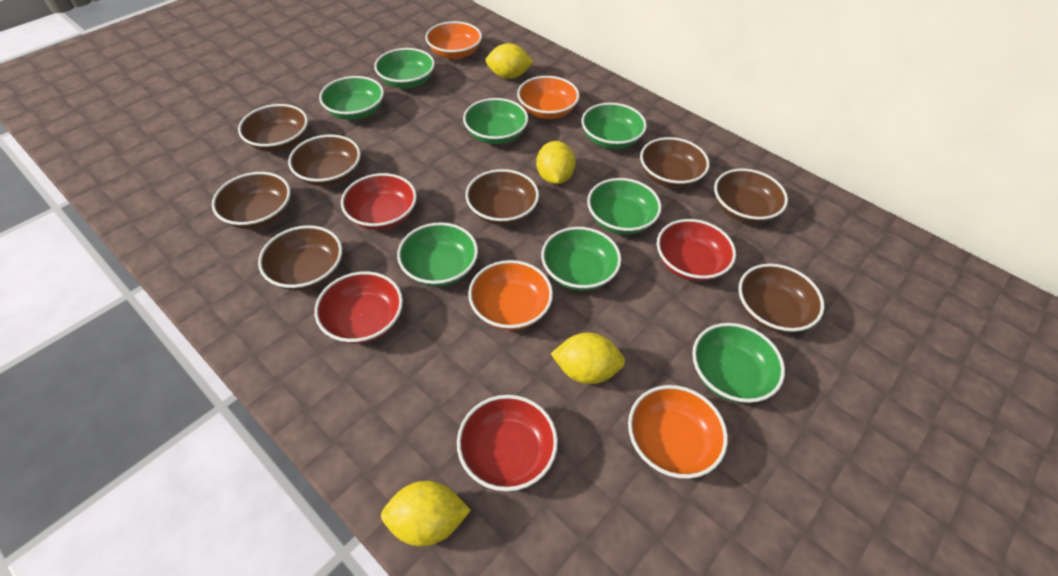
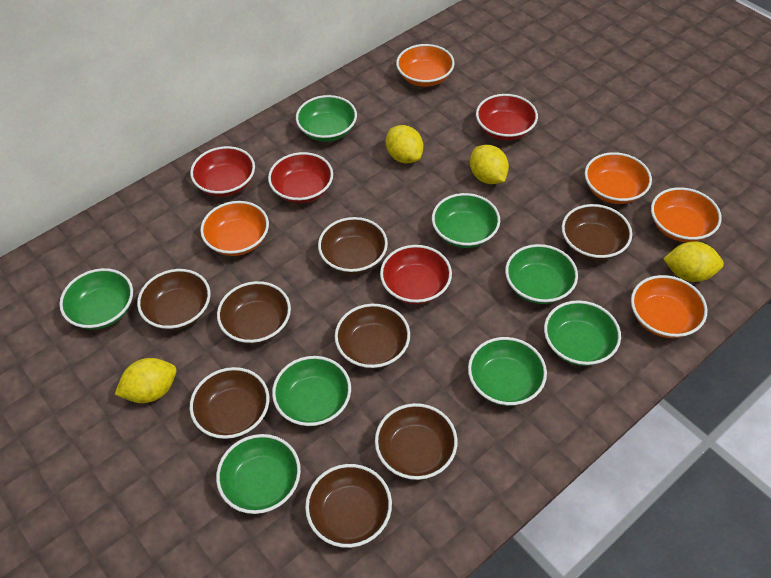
orange bowl: [425,21,482,59] [468,260,553,330] [517,76,580,119] [628,385,728,479] = 4 -> [200,201,269,256] [396,44,455,87] [585,152,652,204] [631,275,707,338] [651,187,722,242] = 5

